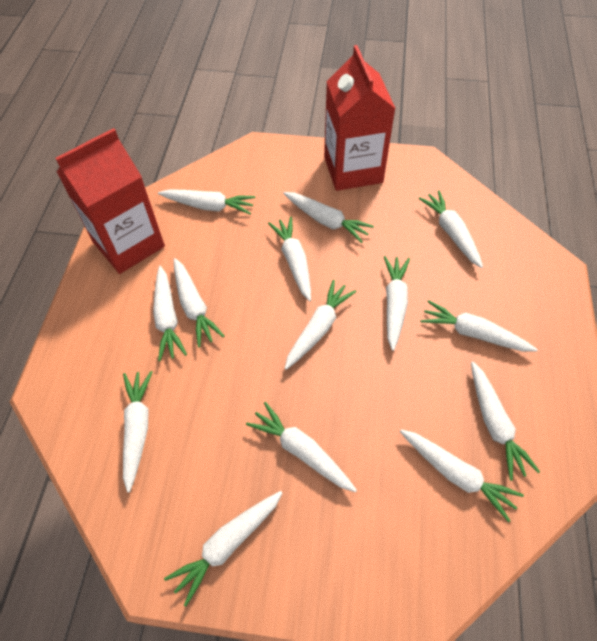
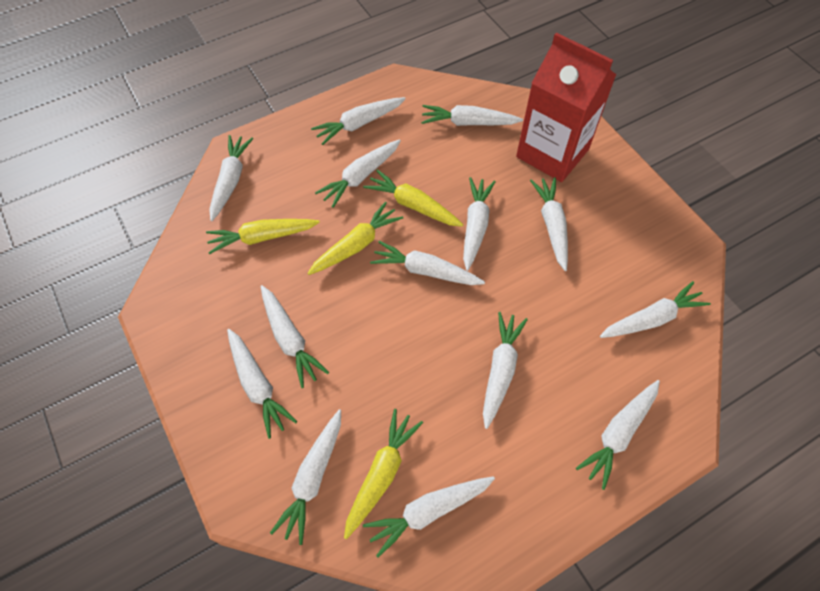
red carton: [55,128,165,274] [324,45,396,191] = 2 -> [516,33,616,182] = 1
yellow carrot: none = 0 -> [206,219,320,254] [307,202,403,275] [344,409,423,539] [363,169,463,227] = 4

